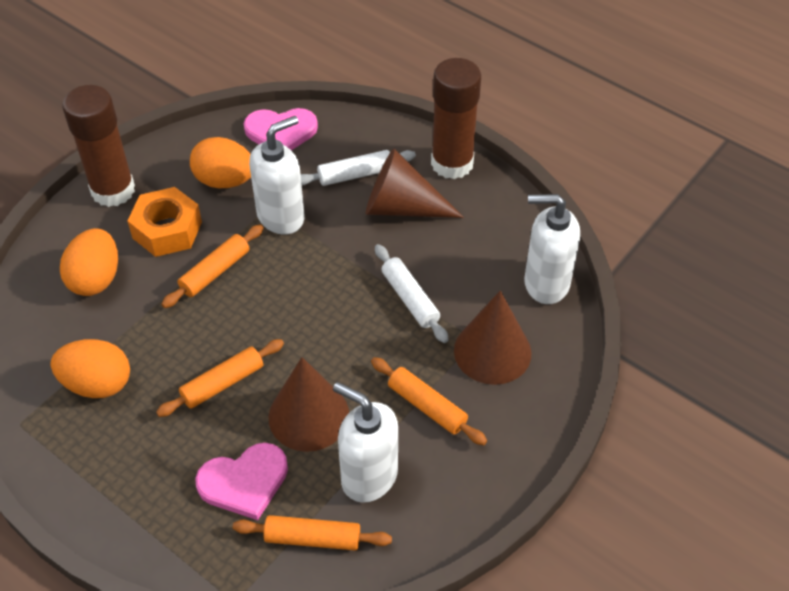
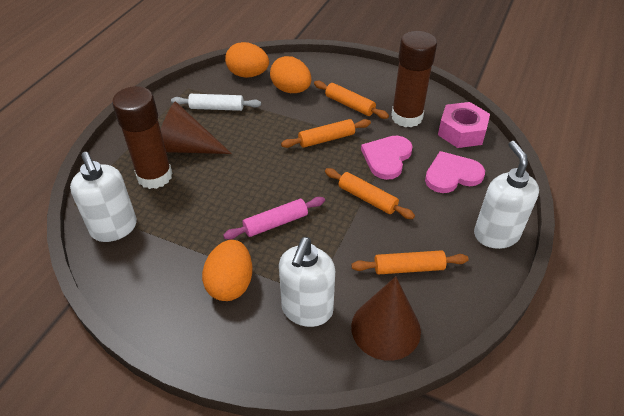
brown cone: [269,357,349,452] [366,149,464,218] [454,290,532,385] = 3 -> [160,101,232,154] [351,276,421,361] = 2
orange nut: [127,187,202,257] = 1 -> none = 0
pink nut: none = 0 -> [438,102,490,148] = 1
pink rolling pin: none = 0 -> [223,197,325,240] = 1
white rolling pin: [301,150,416,186] [375,244,449,343] = 2 -> [171,94,261,111] = 1

